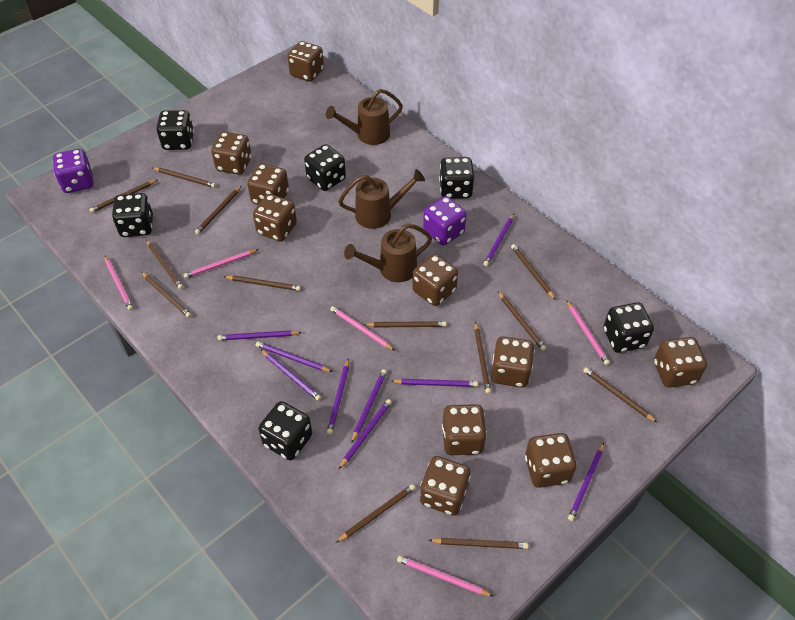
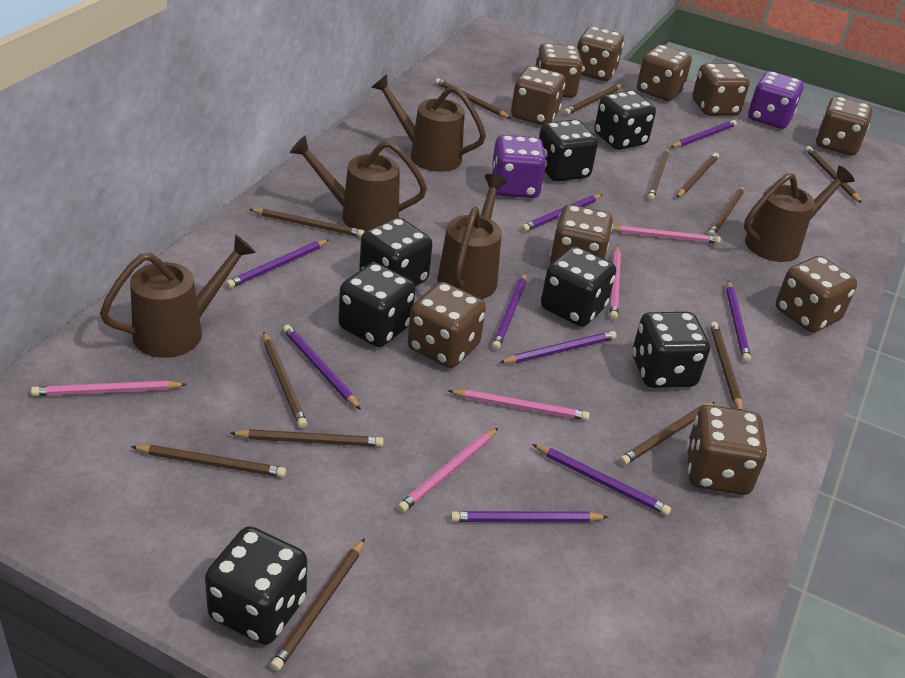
black dice: [112,193,153,237] [156,110,194,150] [258,401,312,461] [304,144,346,191] [439,157,474,199] [604,302,654,353] = 6 -> [205,526,307,645] [338,262,415,347] [359,217,433,286] [539,120,598,182] [541,246,616,327] [594,90,656,150] [632,312,710,388] = 7
brown watering can: [326,89,403,145] [338,169,425,229] [344,223,432,282] = 3 -> [100,234,256,358] [290,136,427,232] [371,74,486,172] [437,174,507,299] [744,166,855,262] = 5

